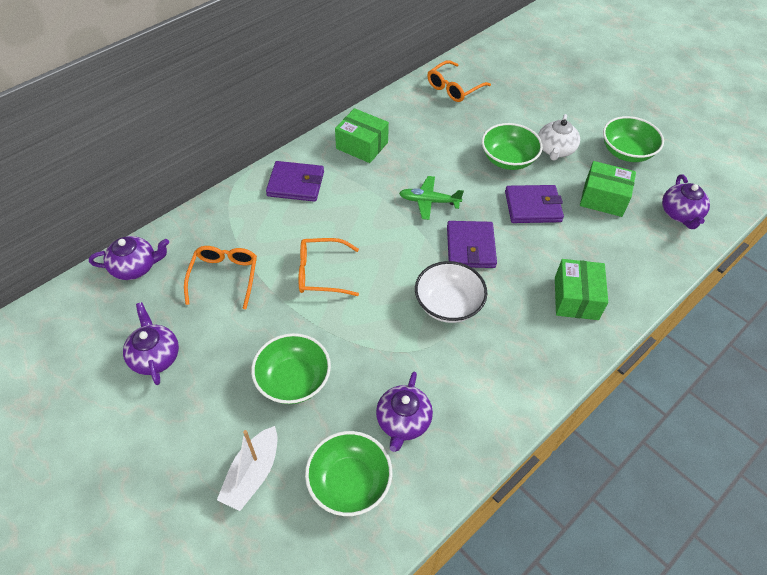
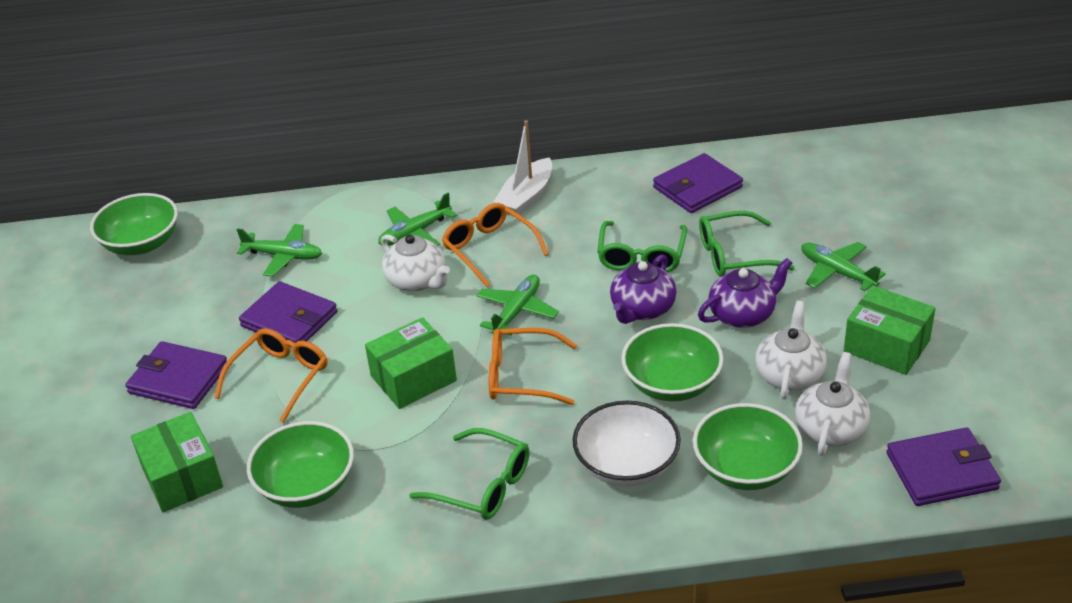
green glasses: none = 0 -> [409,428,530,520] [597,221,687,272] [699,211,795,277] = 3
green plane: [399,176,464,220] = 1 -> [237,224,322,277] [378,193,457,246] [476,275,559,335] [801,242,886,292] = 4
purple teapot: [89,236,169,280] [123,302,179,385] [376,372,433,452] [662,174,710,229] = 4 -> [610,254,676,324] [698,258,792,328] = 2
purple wallet: [266,161,324,202] [447,221,497,268] [505,185,564,223] = 3 -> [125,341,227,409] [239,281,337,347] [653,153,743,213] [886,428,1001,506] = 4
white teapot: [538,114,580,161] = 1 -> [381,234,450,292] [755,301,827,400] [795,352,870,456] = 3

